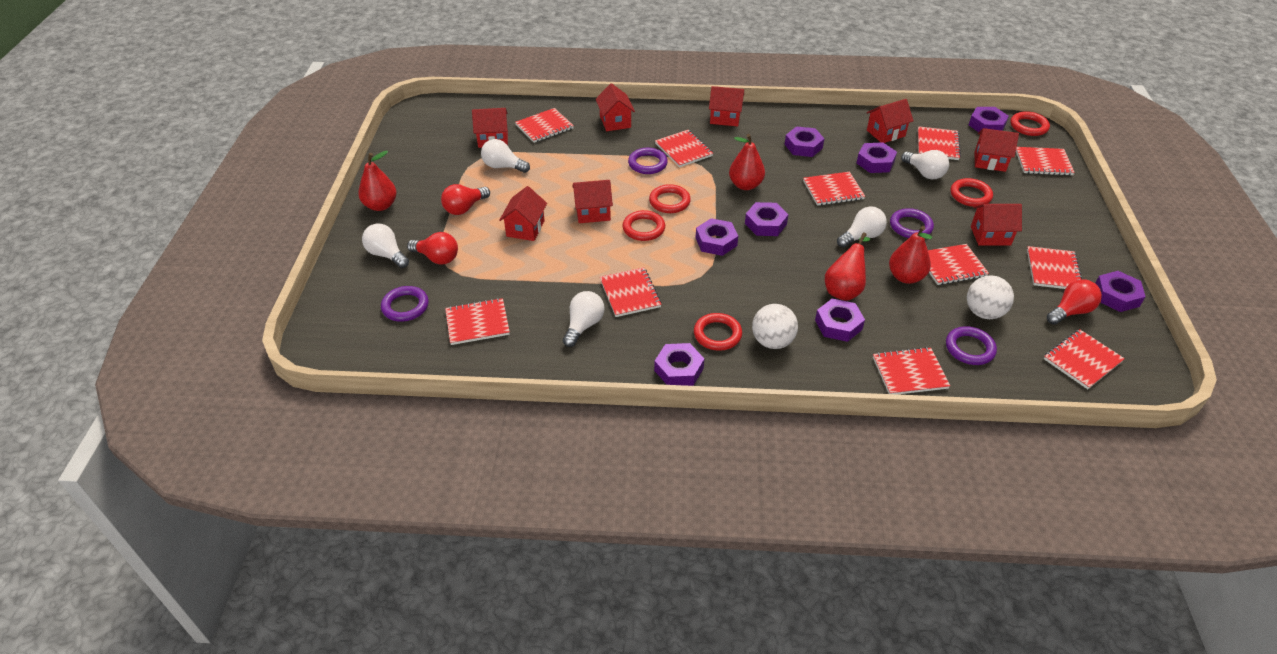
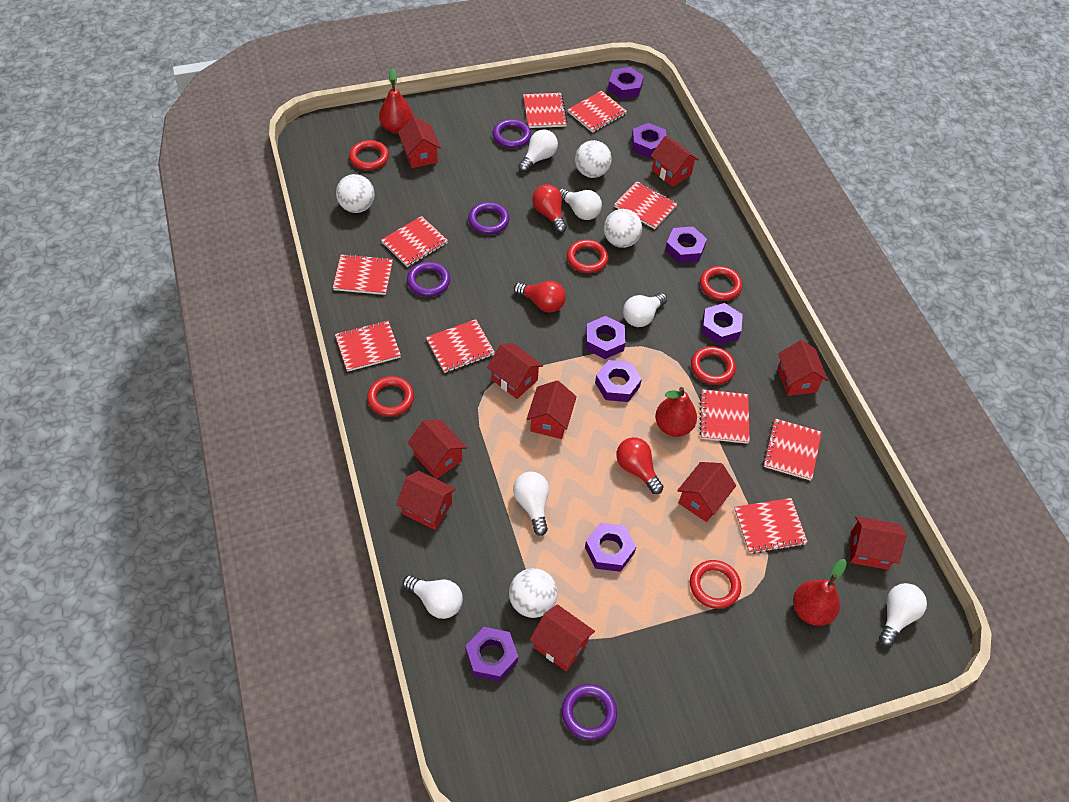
red house: [472,108,508,148] [499,186,547,241] [572,180,613,223] [596,83,635,131] [709,86,744,126] [867,99,914,143] [971,204,1022,246] [974,128,1019,172] = 8 -> [396,471,456,530] [398,116,441,168] [408,420,467,479] [487,344,543,399] [527,381,577,439] [530,604,595,671] [651,136,699,187] [677,462,736,522] [777,340,828,396] [850,516,906,570] = 10
red notebook: [445,298,510,345] [515,108,574,143] [600,267,661,317] [655,130,713,167] [803,172,865,206] [873,347,950,394] [918,126,961,160] [928,244,989,285] [1016,147,1075,176] [1027,246,1082,289] [1044,329,1125,389] = 11 -> [333,254,393,295] [335,321,401,372] [381,216,448,267] [426,319,495,373] [523,93,568,128] [567,91,627,133] [614,181,678,229] [699,390,750,444] [734,498,808,554] [763,418,822,481] = 10
red pear: [358,150,397,211] [729,134,765,190] [825,233,870,301] [889,226,932,284] = 4 -> [379,68,413,134] [655,387,697,437] [793,559,847,626] = 3
red ring: [623,210,665,241] [649,184,691,213] [694,313,742,351] [951,178,993,207] [1010,111,1050,136] = 5 -> [349,140,389,170] [367,376,414,417] [567,239,609,273] [690,560,741,609] [691,346,736,385] [700,266,742,301] = 6
white ball: [752,304,798,349] [967,275,1014,319] = 2 -> [336,174,375,213] [509,568,558,618] [575,140,612,178] [604,209,642,248] = 4
white light bulb: [362,223,409,268] [481,139,530,173] [563,291,605,347] [837,206,887,248] [901,150,949,180] = 5 -> [403,575,463,619] [513,472,549,536] [518,129,558,172] [559,189,602,220] [623,293,667,327] [879,583,927,646] = 6

